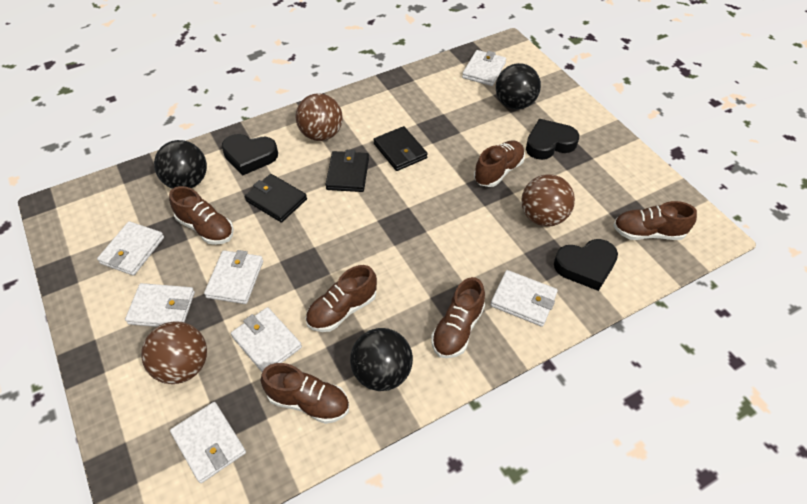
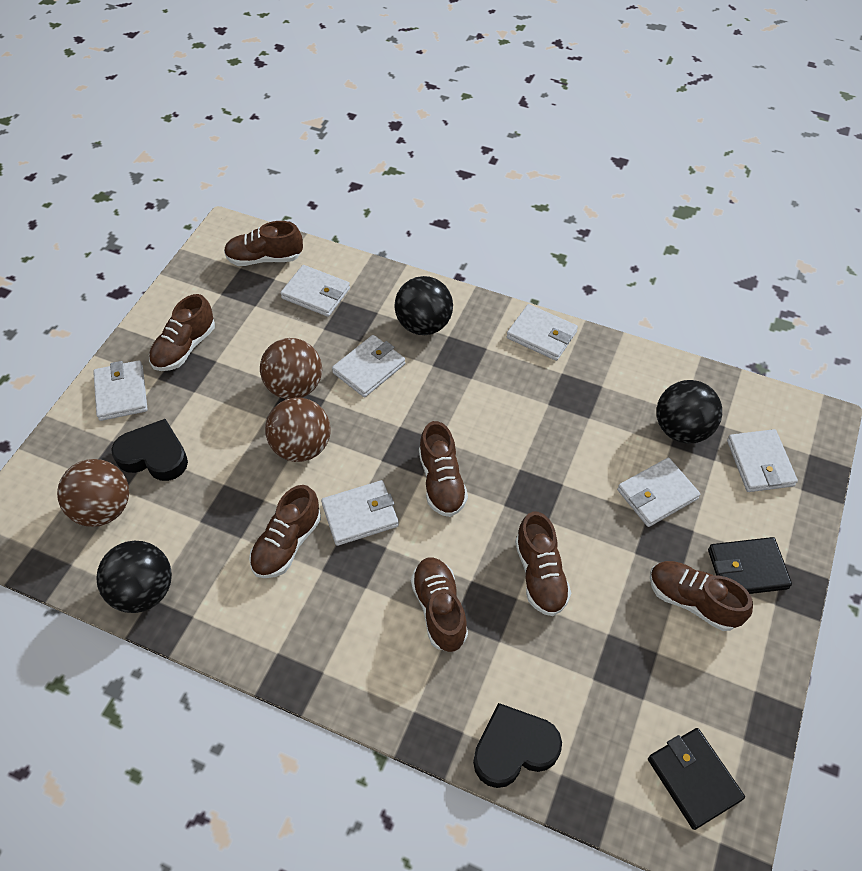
black heart: [222,134,278,176] [526,119,579,160] [554,239,618,291] = 3 -> [111,419,188,481] [473,703,562,788] = 2
black wallet: [245,174,307,222] [325,150,369,192] [373,126,428,171] = 3 -> [648,728,745,830] [708,537,792,594] = 2
brown shoe: [169,186,234,245] [261,363,349,424] [305,265,377,332] [431,277,485,358] [474,141,525,187] [613,201,697,240] = 6 -> [149,294,215,371] [224,221,303,266] [249,485,321,578] [411,557,468,652] [419,421,468,517] [515,512,571,616] [650,561,753,631] = 7

